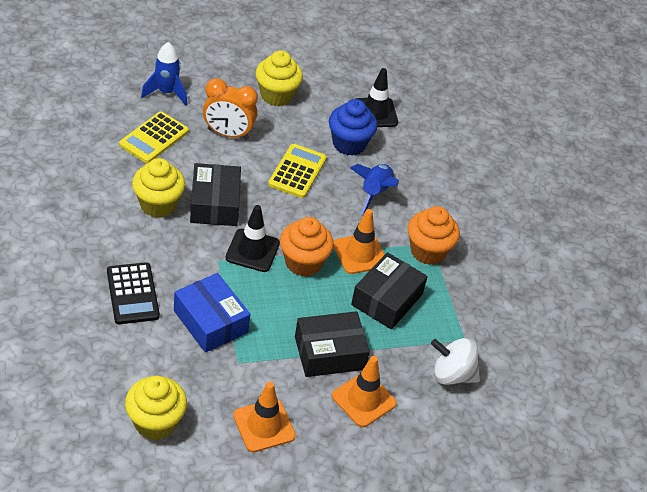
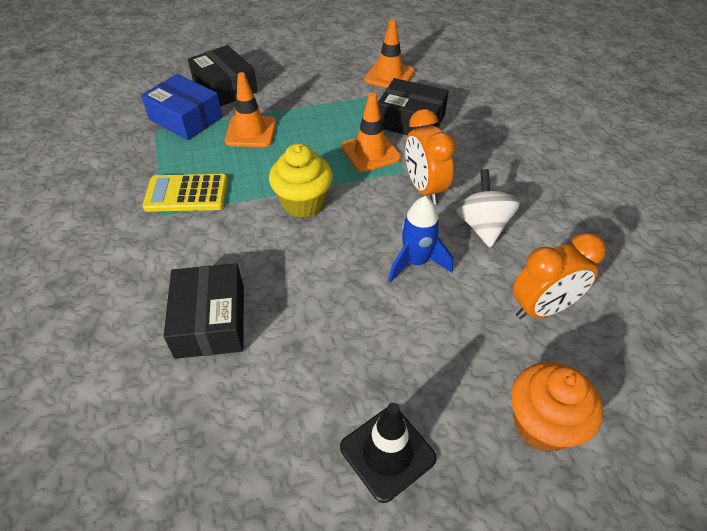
black calculator: [107,262,160,324] = 1 -> none = 0
black traffic cone: [226,205,280,272] [356,68,398,127] = 2 -> [340,403,437,503] = 1
blue cupcake: [329,99,377,156] = 1 -> none = 0
blue rocket: [141,42,188,106] [350,164,399,214] = 2 -> [388,196,453,283] = 1
orange clock: [203,78,258,140] = 1 -> [405,109,456,204] [513,233,606,319] = 2
orange cupcake: [280,217,334,277] [408,206,460,265] = 2 -> [511,362,603,452] = 1
yellow calculator: [119,112,189,163] [268,144,327,198] = 2 -> [143,174,228,212] = 1
yellow cupcake: [125,376,187,440] [132,158,185,218] [255,51,303,106] = 3 -> [269,143,333,218] = 1

